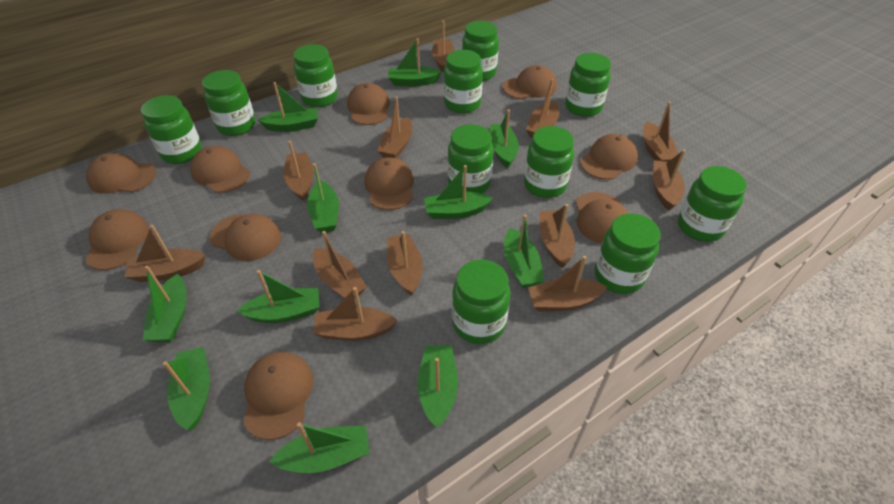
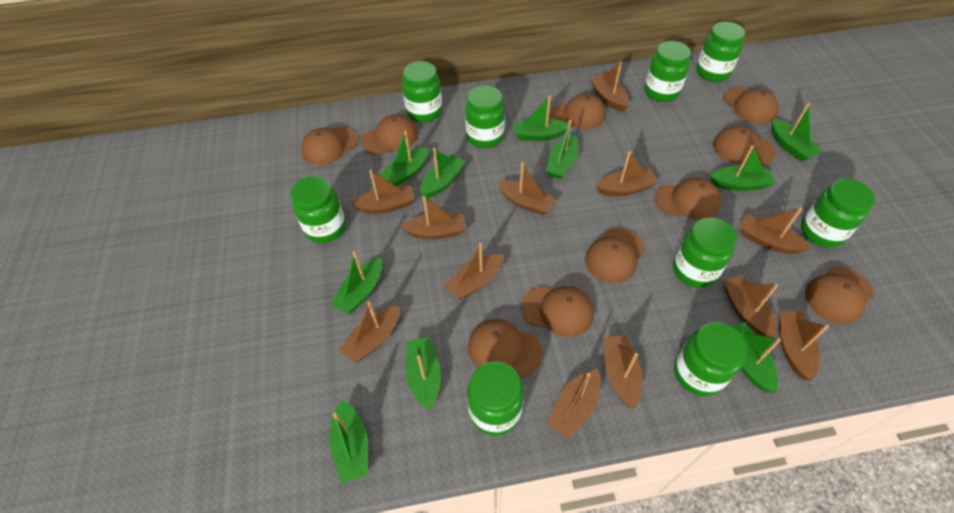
green boat: [143,266,187,342] [163,347,210,430] [237,270,319,323] [258,82,318,132] [269,422,370,473] [307,163,339,233] [388,38,442,87] [417,345,458,427] [424,165,493,219] [490,110,519,168] [504,214,545,288] = 11 -> [329,400,368,483] [331,251,382,313] [379,131,429,186] [406,337,441,410] [420,148,466,199] [513,95,568,141] [546,120,579,179] [710,145,775,191] [731,322,781,393] [772,102,822,162] = 10
green jar: [141,95,202,164] [202,70,256,136] [294,44,338,107] [444,50,483,113] [448,124,494,193] [452,260,510,344] [462,21,499,81] [524,126,574,198] [565,53,611,117] [595,214,661,294] [678,166,747,242] = 11 -> [291,176,346,243] [402,61,442,122] [465,85,505,148] [467,361,524,436] [644,41,691,102] [673,217,737,288] [674,322,747,396] [696,22,745,82] [801,179,875,248] = 9

